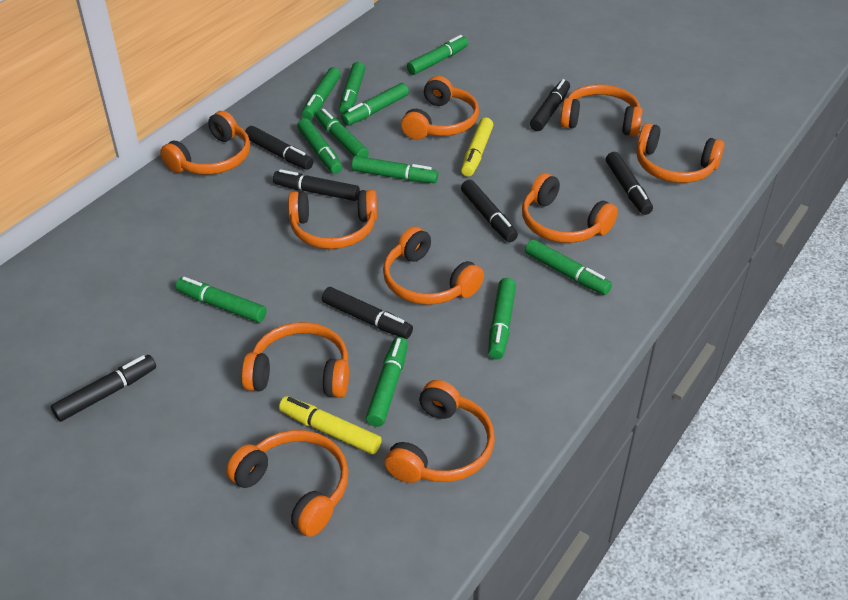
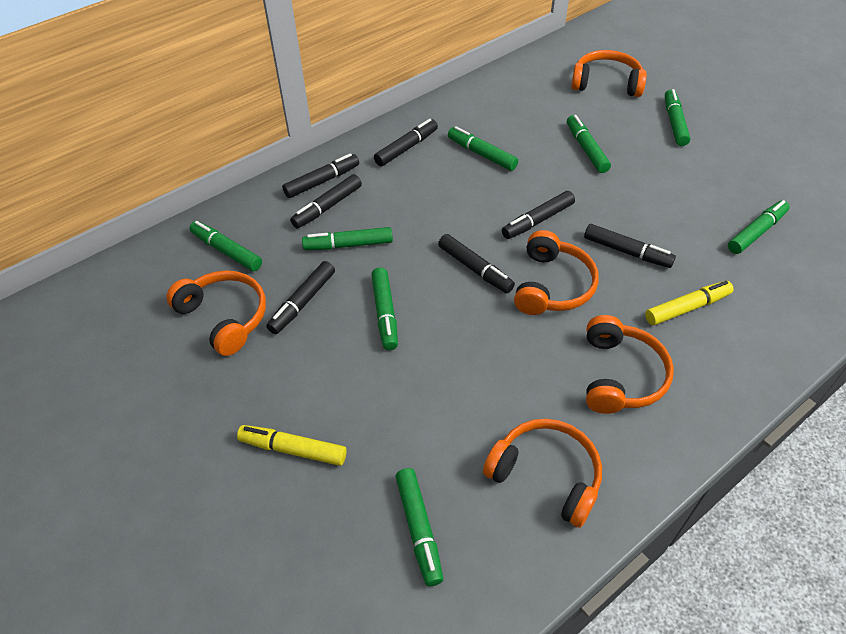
green marker: [176,277,266,323] [297,118,342,174] [302,67,341,120] [316,109,369,157] [339,62,365,114] [341,83,409,126] [352,156,438,183] [366,337,408,427] [407,35,468,75] [488,278,516,360] [525,239,612,295] = 11 -> [189,221,262,271] [302,227,393,250] [371,267,398,350] [395,468,443,586] [448,126,518,171] [567,115,611,173] [665,89,690,146] [728,200,790,254] = 8
orange headphones: [160,111,250,174] [226,430,348,537] [242,322,349,398] [288,190,377,249] [383,226,484,305] [385,380,495,483] [401,76,479,140] [522,173,618,243] [560,84,643,136] [637,123,724,183] = 10 -> [166,270,266,356] [483,419,602,528] [514,230,599,315] [571,50,647,97] [586,315,674,414] = 5

